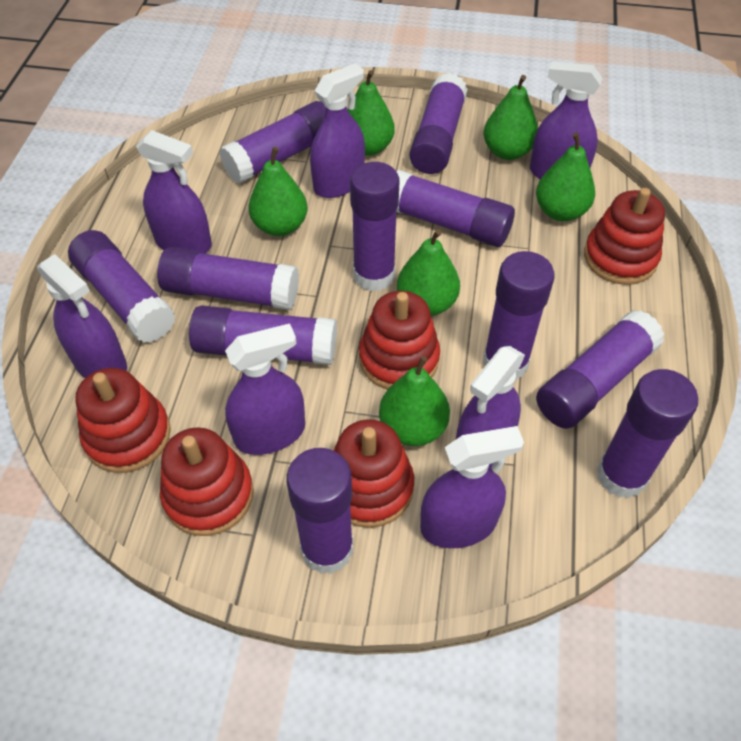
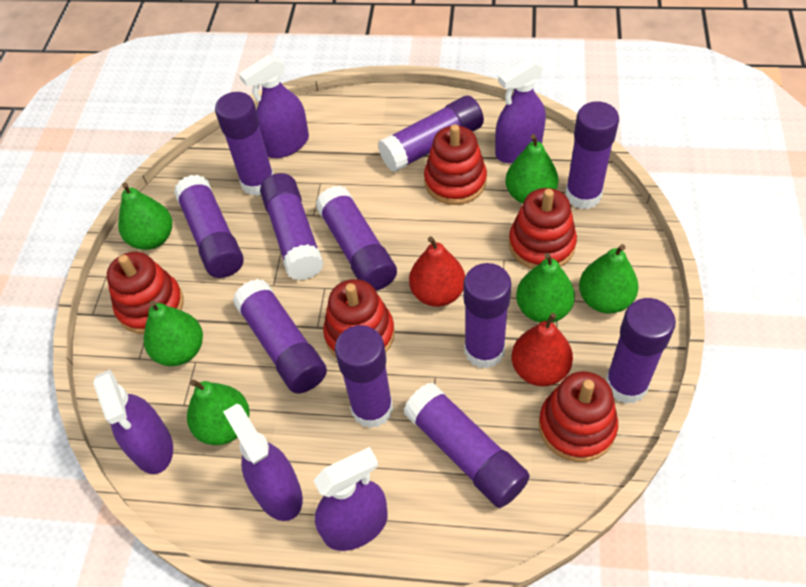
purple spray bottle: [37,254,127,378] [136,130,212,254] [225,323,305,455] [310,64,365,198] [420,426,524,548] [456,346,525,470] [530,61,602,179] = 7 -> [93,370,173,474] [223,404,303,521] [239,55,309,158] [313,447,388,551] [495,58,546,163] = 5
red pear: none = 0 -> [409,236,465,307] [512,313,573,386] = 2

